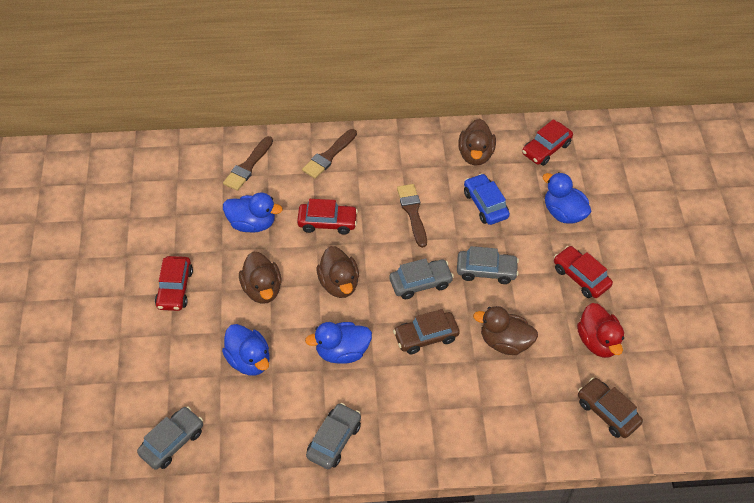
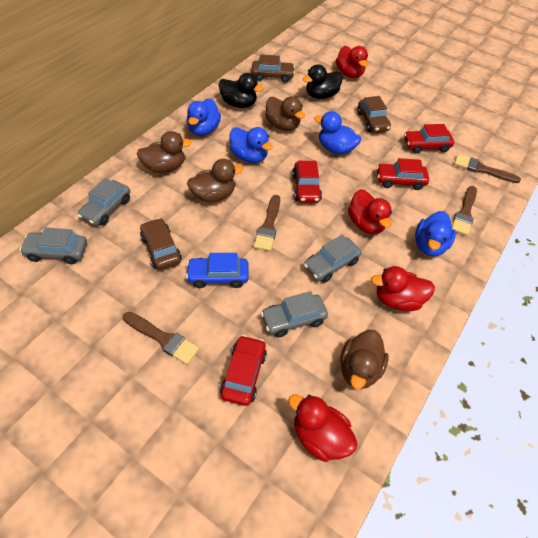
black duck: none = 0 -> [219,73,264,108] [303,64,343,99] = 2
brown brush: [223,136,273,191] [302,129,357,179] [397,184,427,248] = 3 -> [123,312,199,365] [254,195,280,251] [452,186,477,236] [454,154,521,183] = 4
brown car: [393,309,460,354] [578,377,643,438] = 2 -> [140,218,182,270] [252,54,295,82] [357,96,391,133] = 3
red duck: [577,303,624,358] = 1 -> [288,394,357,462] [336,46,368,78] [348,189,392,234] [371,266,435,311] = 4

